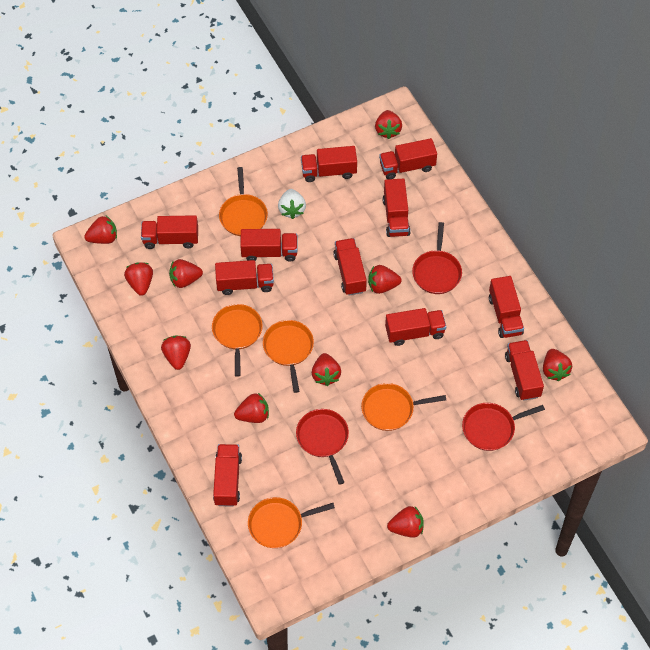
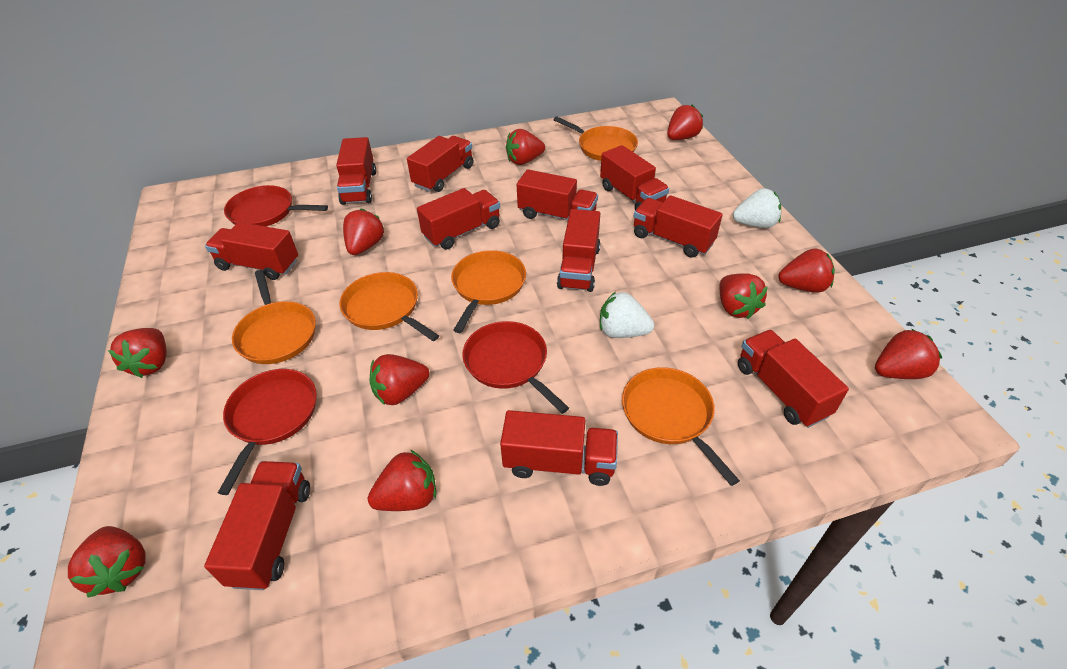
white strawberry: [278,189,306,219] = 1 -> [600,292,654,338] [733,188,781,228] = 2

